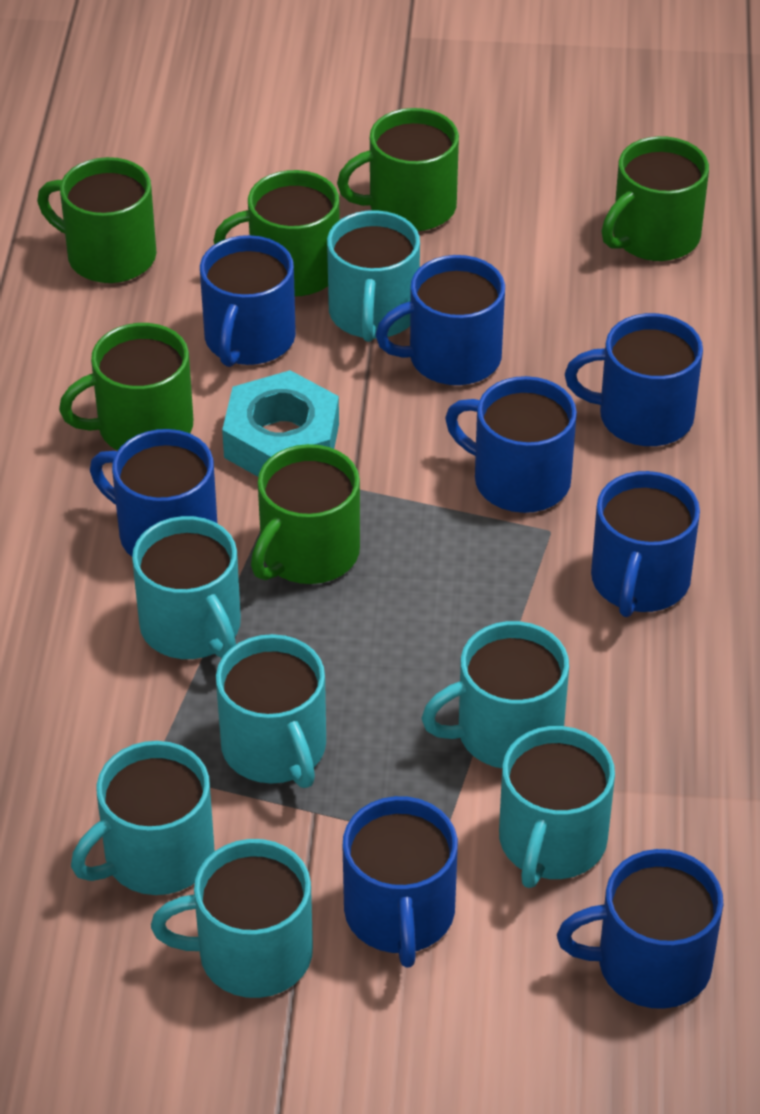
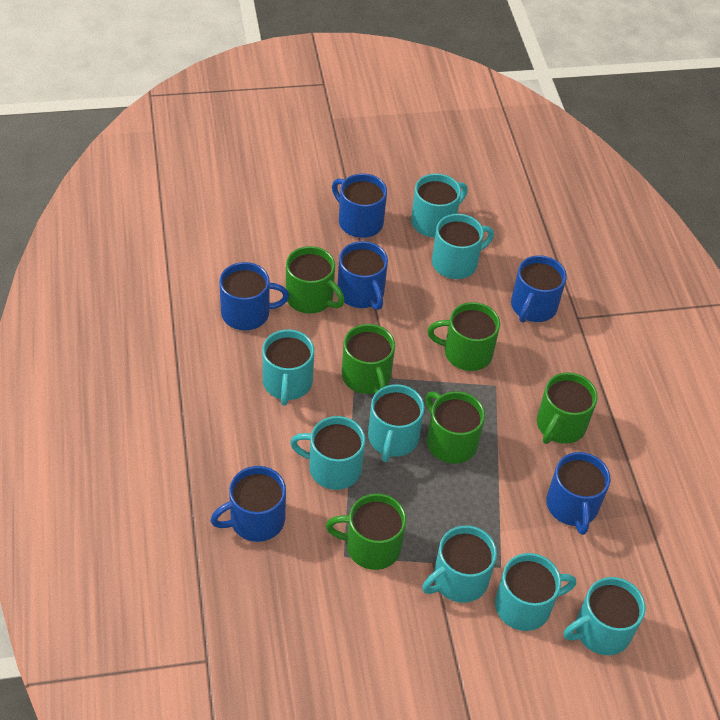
blue mug: [90,429,217,557] [200,235,296,367] [343,796,458,968] [376,255,505,385] [445,376,577,513] [557,849,723,1009] [565,313,703,446] [591,471,700,617] = 8 -> [210,466,286,542] [219,262,289,330] [332,173,387,238] [338,241,388,310] [511,255,567,323] [546,452,611,535] = 6
turquoise mug: [71,741,214,895] [132,516,241,659] [151,839,313,998] [216,634,326,788] [327,210,420,342] [421,621,569,768] [499,726,615,888] = 7 -> [262,329,314,406] [290,416,365,490] [368,384,425,462] [411,174,468,238] [422,526,497,603] [432,214,494,279] [495,553,576,631] [564,577,645,655] = 8
turquoise nut: [222,370,339,477] = 1 -> none = 0

